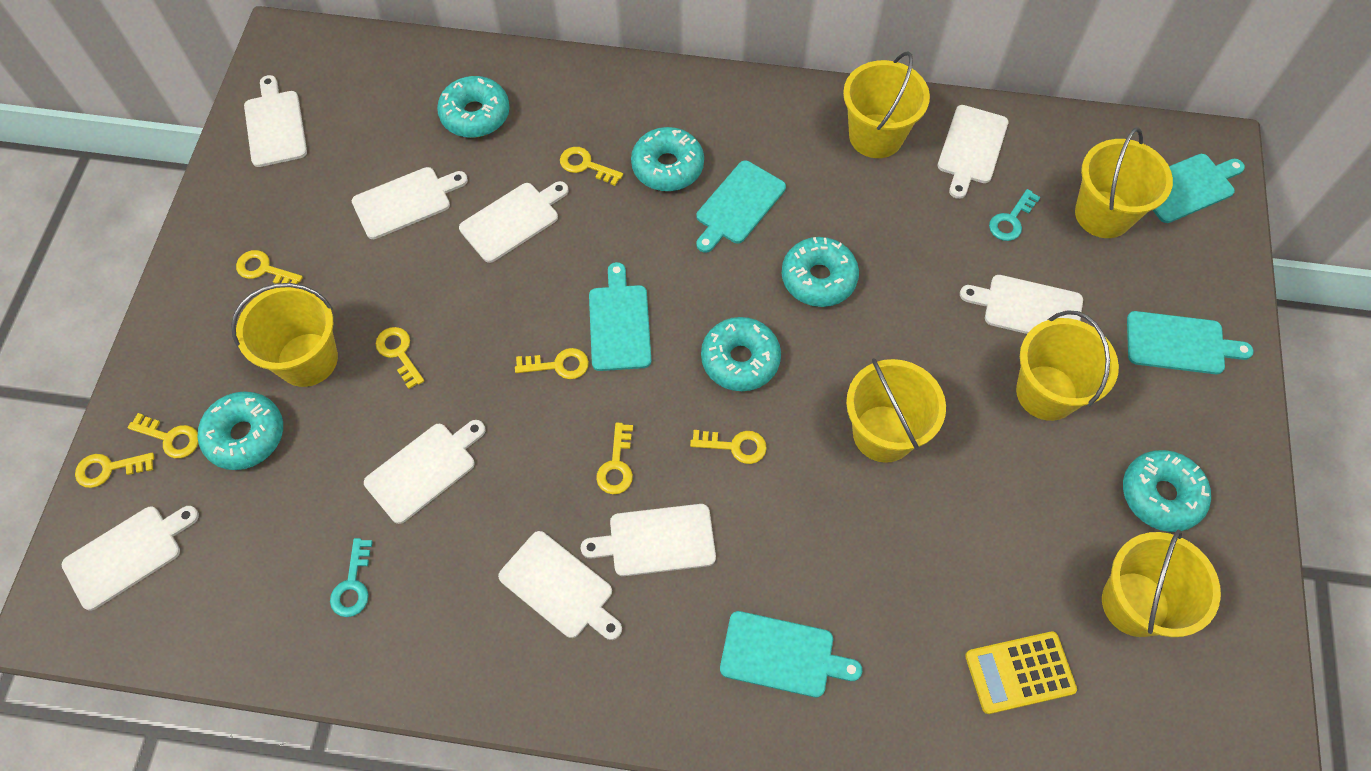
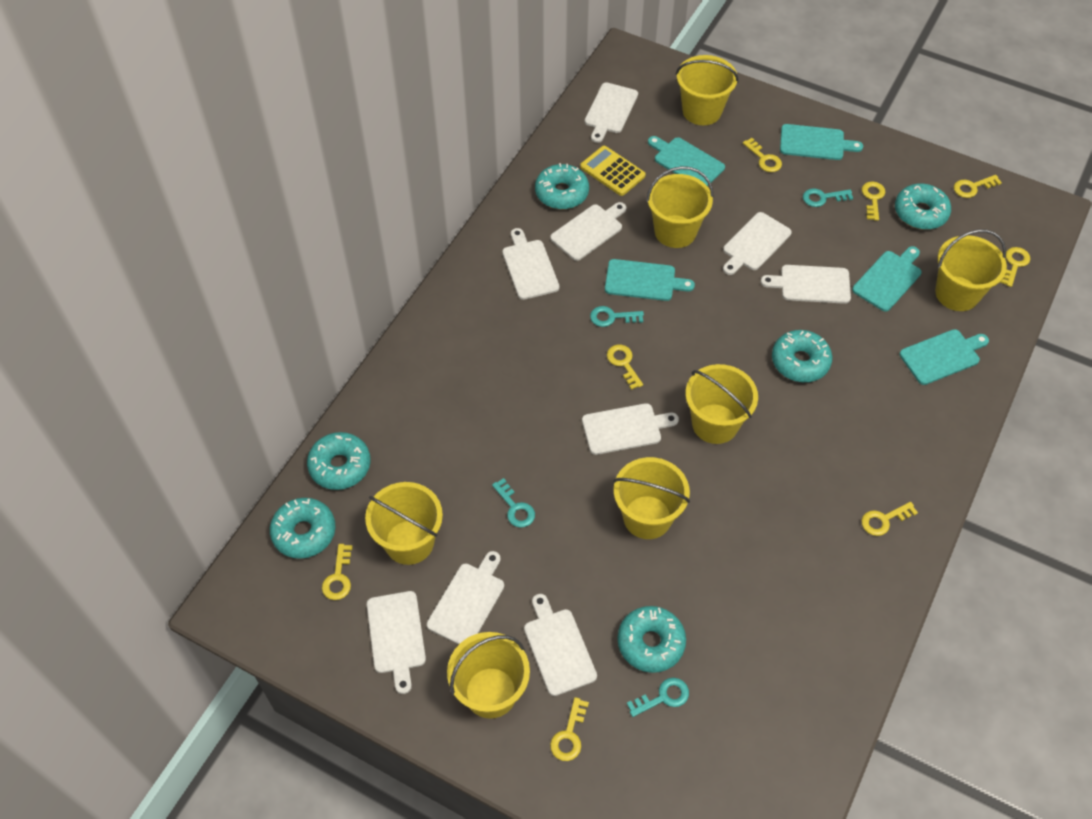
turquoise key: [330,538,373,617] [989,189,1041,241] = 2 -> [492,478,535,528] [590,306,644,327] [627,678,689,717] [803,188,853,207] = 4
yellow bucket: [231,283,338,387] [843,51,930,158] [846,358,946,463] [1016,311,1119,421] [1075,127,1173,238] [1102,530,1221,637] = 6 -> [365,482,443,565] [447,632,530,719] [613,457,690,539] [646,166,714,248] [676,55,739,125] [685,364,758,444] [935,229,1007,311] = 7

